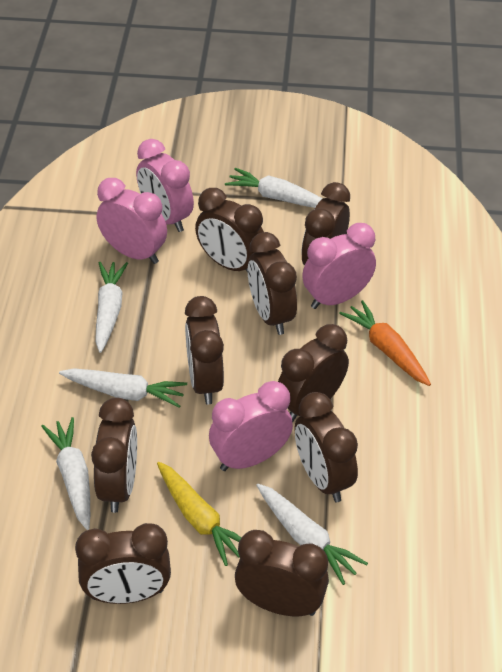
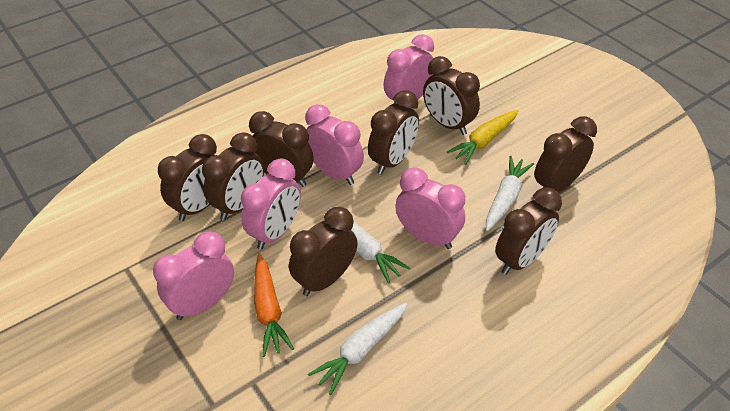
brown clock: [75,523,171,604] [91,398,137,513] [185,296,224,405] [195,188,264,273] [235,530,329,616] [248,232,297,335] [278,324,349,422] [295,392,358,502] [301,182,350,265] = 9 -> [158,134,217,221] [202,132,264,221] [249,111,314,187] [289,207,357,296] [368,90,419,174] [423,56,480,135] [495,188,562,275] [534,116,597,192] = 8
pink clock: [97,178,167,264] [136,139,194,232] [209,381,293,471] [302,223,376,309] = 4 -> [153,231,234,320] [241,158,301,250] [305,104,364,185] [384,34,434,104] [395,168,465,249] = 5
white carrot: [41,417,90,530] [59,368,187,408] [95,262,128,353] [225,168,323,208] [256,484,368,585] = 5 -> [308,303,407,395] [328,206,410,284] [486,156,534,231] = 3

